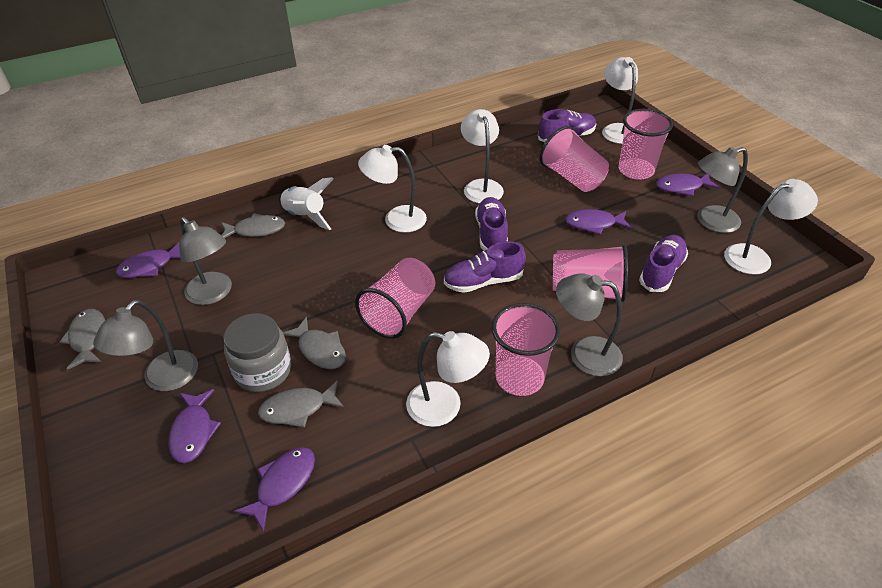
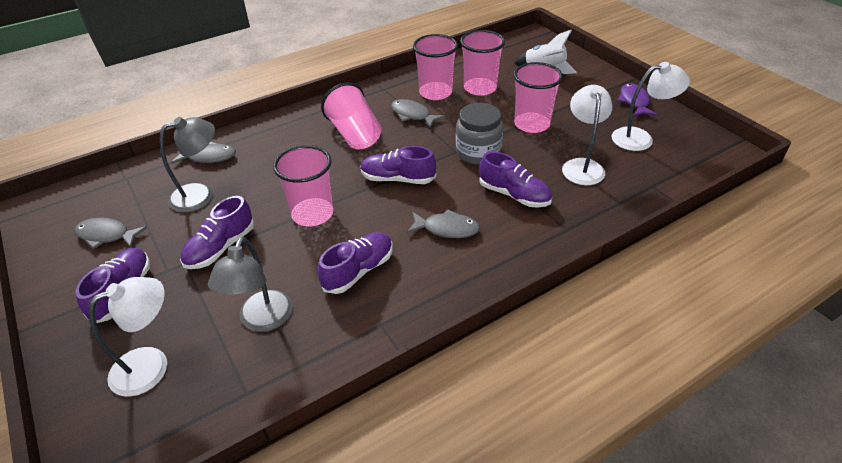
grey lamp: [93,300,198,391] [179,217,232,305] [556,273,623,376] [697,147,748,233] = 4 -> [160,117,215,212] [208,236,293,332] = 2
purple fish: [116,241,180,278] [168,389,221,463] [234,447,315,532] [565,209,632,235] [656,173,719,196] = 5 -> [617,83,657,116] = 1
purple shoe: [444,241,526,293] [475,197,508,251] [538,109,596,142] [639,235,688,292] = 4 -> [76,248,150,323] [180,196,254,269] [318,232,393,294] [360,146,436,184] [479,152,552,208] = 5
white lamp: [358,145,427,233] [406,331,490,427] [461,109,504,203] [602,57,638,144] [724,179,818,274] = 5 -> [89,277,167,397] [562,85,612,185] [612,62,690,151] = 3

